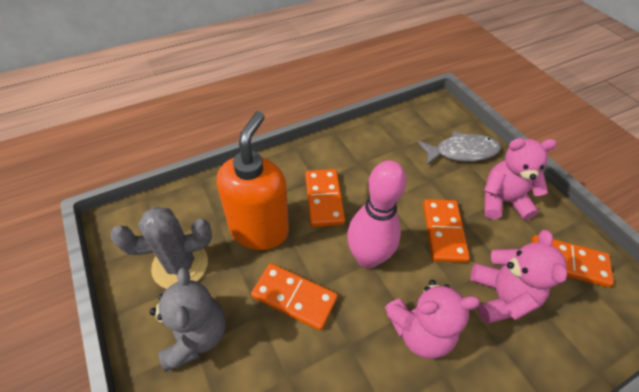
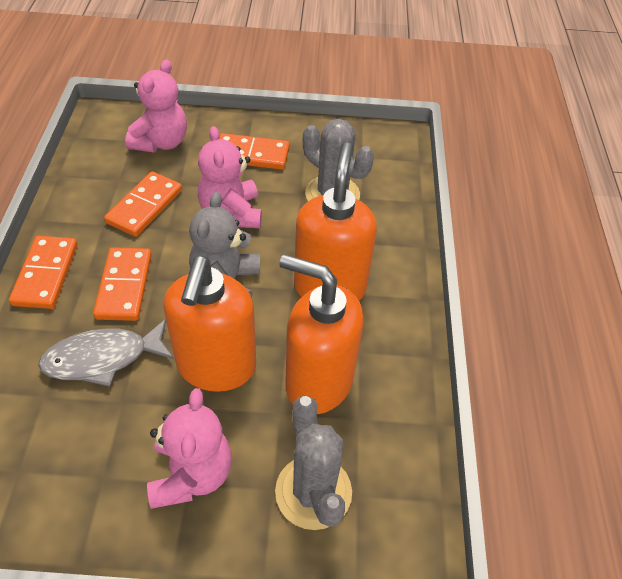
grey cactus: [111,207,212,289] = 1 -> [275,396,352,530] [303,119,374,201] = 2
orange soap dispenser: [217,111,289,250] = 1 -> [163,256,256,392] [279,254,364,414] [294,142,377,300] = 3
pink bowling pin: [347,160,407,269] = 1 -> none = 0

